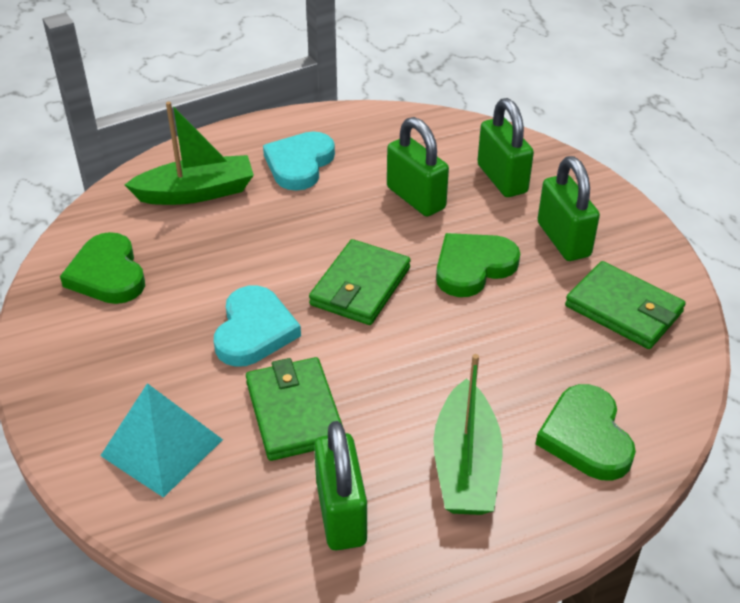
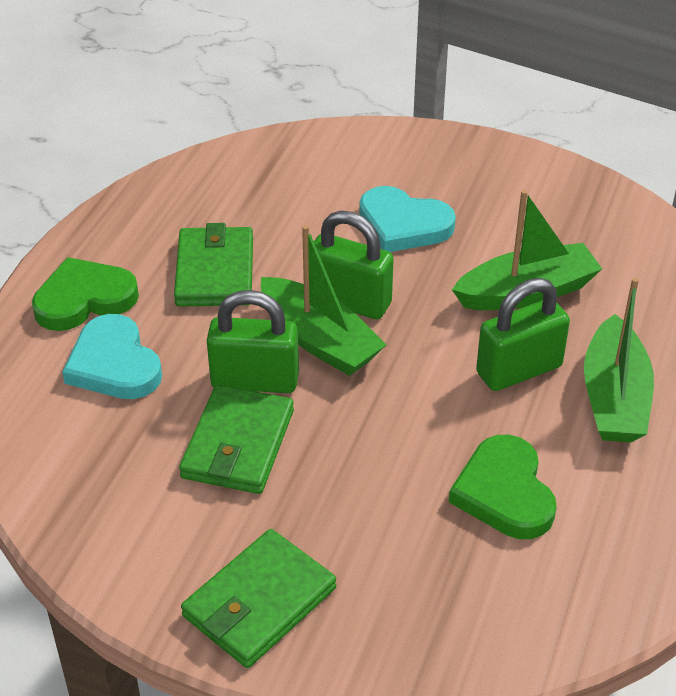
green boat: [125,101,254,205] [433,354,503,515] = 2 -> [261,225,387,376] [452,190,602,310] [584,277,654,442] = 3
green heart: [60,232,145,304] [436,233,520,297] [536,384,636,481] = 3 -> [32,257,139,331] [449,435,557,539] = 2
green padlock: [314,421,367,550] [387,117,449,217] [477,98,534,197] [538,156,600,261] = 4 -> [207,290,299,393] [314,211,394,319] [476,278,570,391] = 3
turquoise pyramid: [100,383,223,498] = 1 -> none = 0

